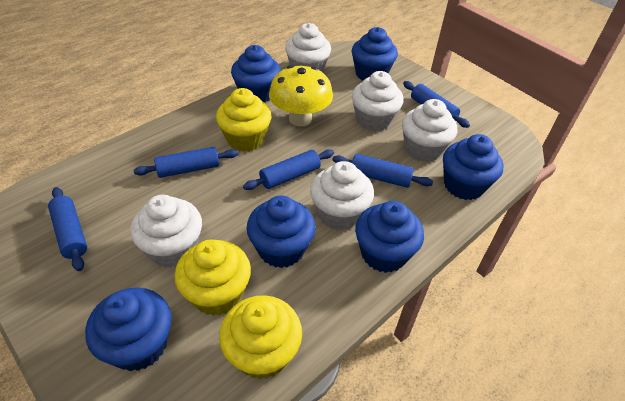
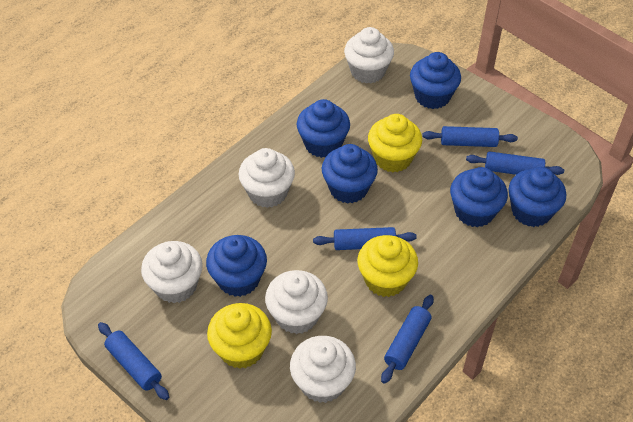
yellow mushroom: [269,65,333,126] = 1 -> none = 0

